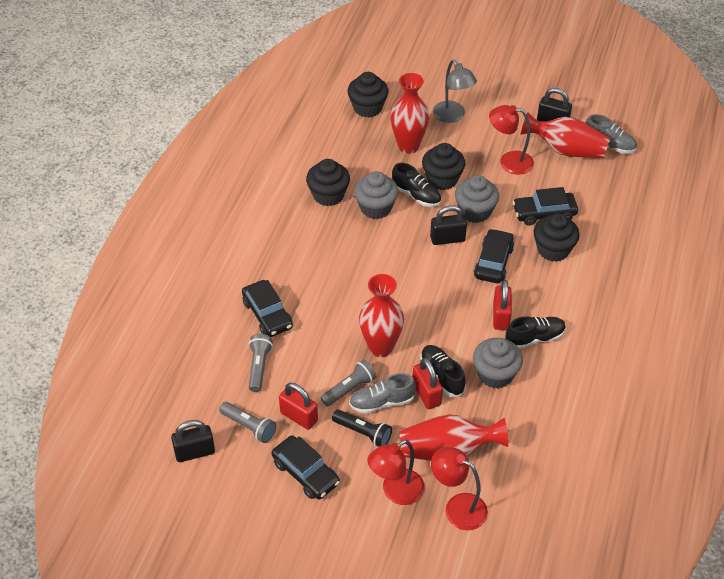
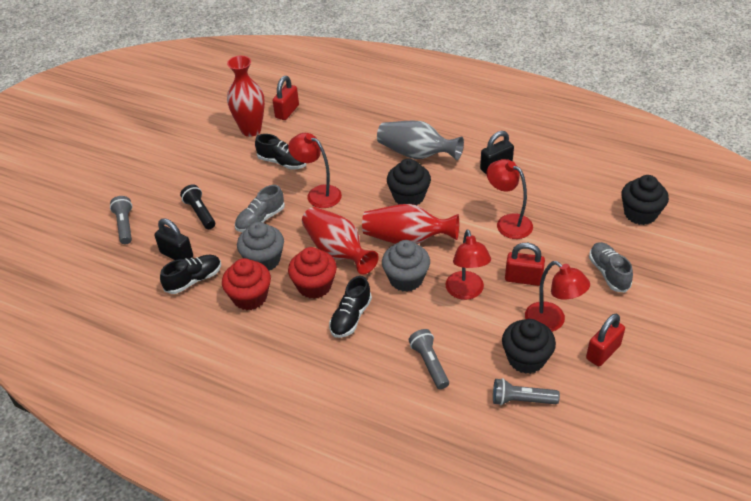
black car: [242,280,293,337] [272,436,340,500] [474,228,514,283] [513,187,578,226] = 4 -> none = 0
black cupcake: [306,159,350,206] [347,72,389,117] [422,143,465,190] [534,213,580,262] = 4 -> [387,158,431,205] [502,319,556,374] [622,175,669,225] = 3
black padlock: [171,420,215,462] [430,205,467,245] [537,88,572,122] = 3 -> [154,218,193,260] [480,131,514,175] = 2
grey cupcake: [354,171,398,219] [455,175,499,223] [473,338,523,389] = 3 -> [237,222,284,271] [382,240,430,292] = 2
grey lamp: [433,60,477,123] = 1 -> none = 0
grey vase: none = 0 -> [377,120,464,160] = 1
red cupcake: none = 0 -> [222,258,271,310] [288,247,337,299] = 2
red lamp: [367,440,425,505] [431,447,488,530] [489,105,534,175] = 3 -> [288,133,342,208] [446,230,491,300] [486,159,533,239] [525,261,590,332] = 4
red vase: [359,274,404,357] [390,73,429,154] [399,414,508,461] [520,112,610,158] = 4 -> [227,56,265,137] [302,207,379,274] [362,204,459,244] = 3

